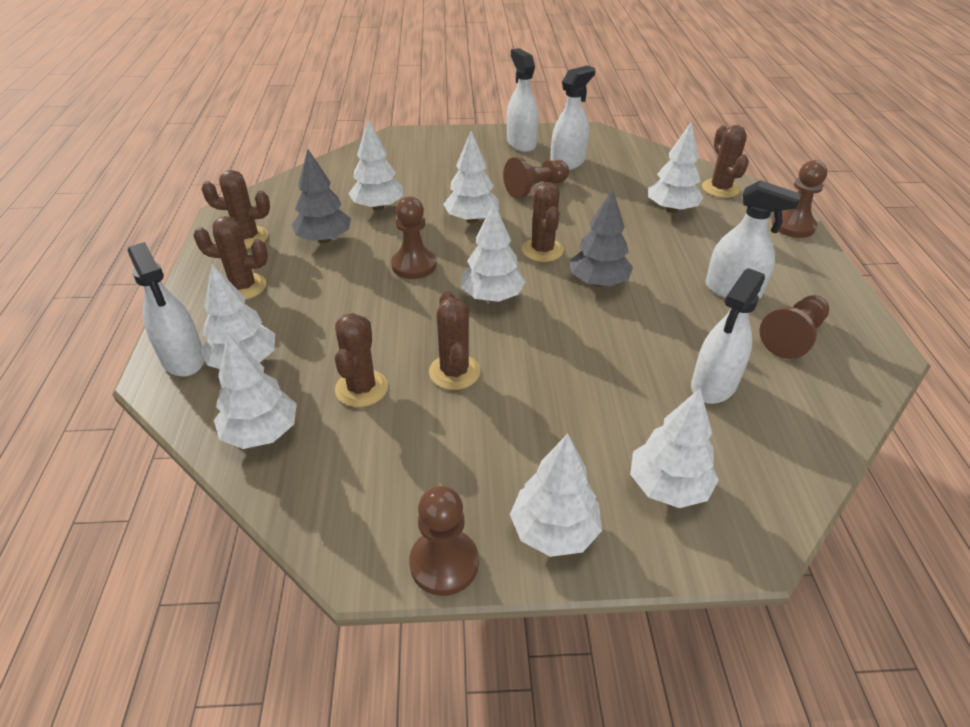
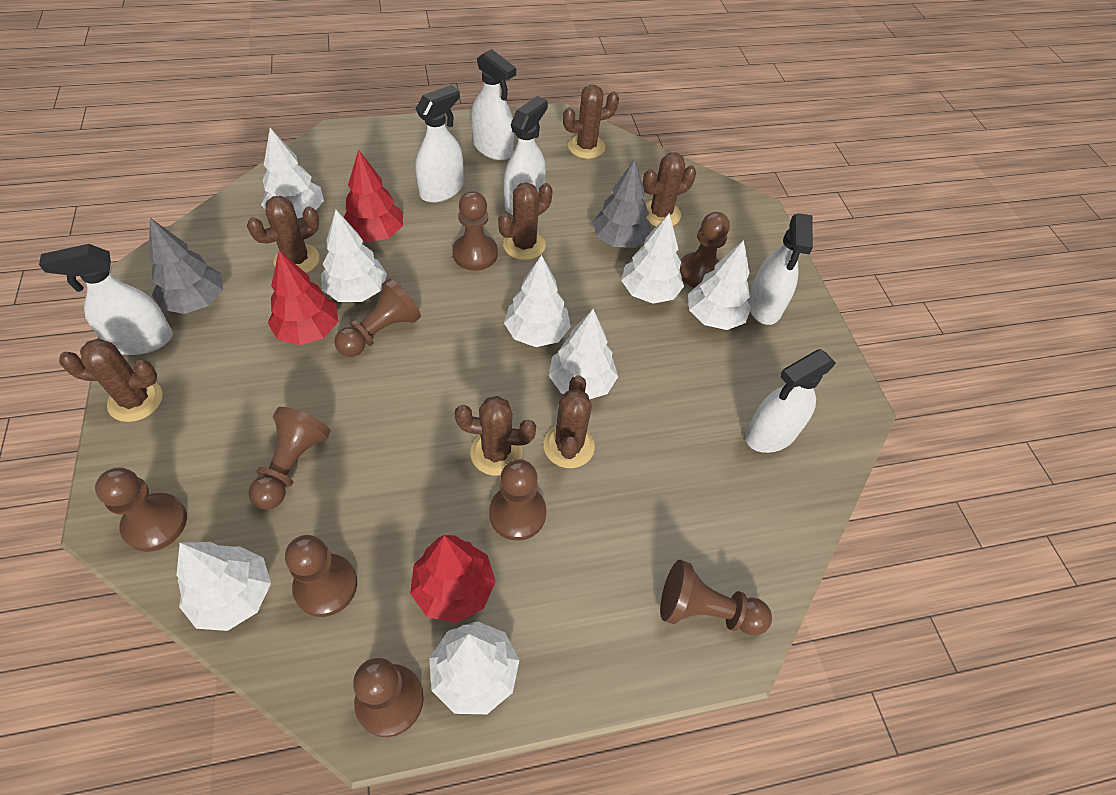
brown cactus: [193,216,268,300] [202,170,270,249] [335,313,388,407] [429,291,480,390] [522,182,564,262] [702,125,749,198] = 6 -> [59,339,163,422] [247,196,319,273] [454,396,536,476] [498,182,553,260] [544,375,595,468] [563,85,619,159] [643,152,696,227] = 7
brown pawn: [391,196,436,279] [409,486,479,596] [503,157,569,198] [759,295,829,359] [772,160,827,238] = 5 -> [95,467,187,552] [248,407,331,510] [285,535,357,617] [334,279,421,357] [353,658,424,737] [452,191,498,271] [489,459,546,541] [660,560,772,635] [680,212,730,288] = 9
red tree: none = 0 -> [268,251,338,345] [344,149,403,242] [410,535,496,623] = 3
white spray bottle: [128,242,204,377] [507,48,539,152] [551,66,595,170] [691,268,765,404] [706,180,801,299] = 5 -> [39,244,173,355] [415,85,464,203] [471,49,516,160] [504,96,548,215] [745,349,836,453] [748,213,813,325] = 6

